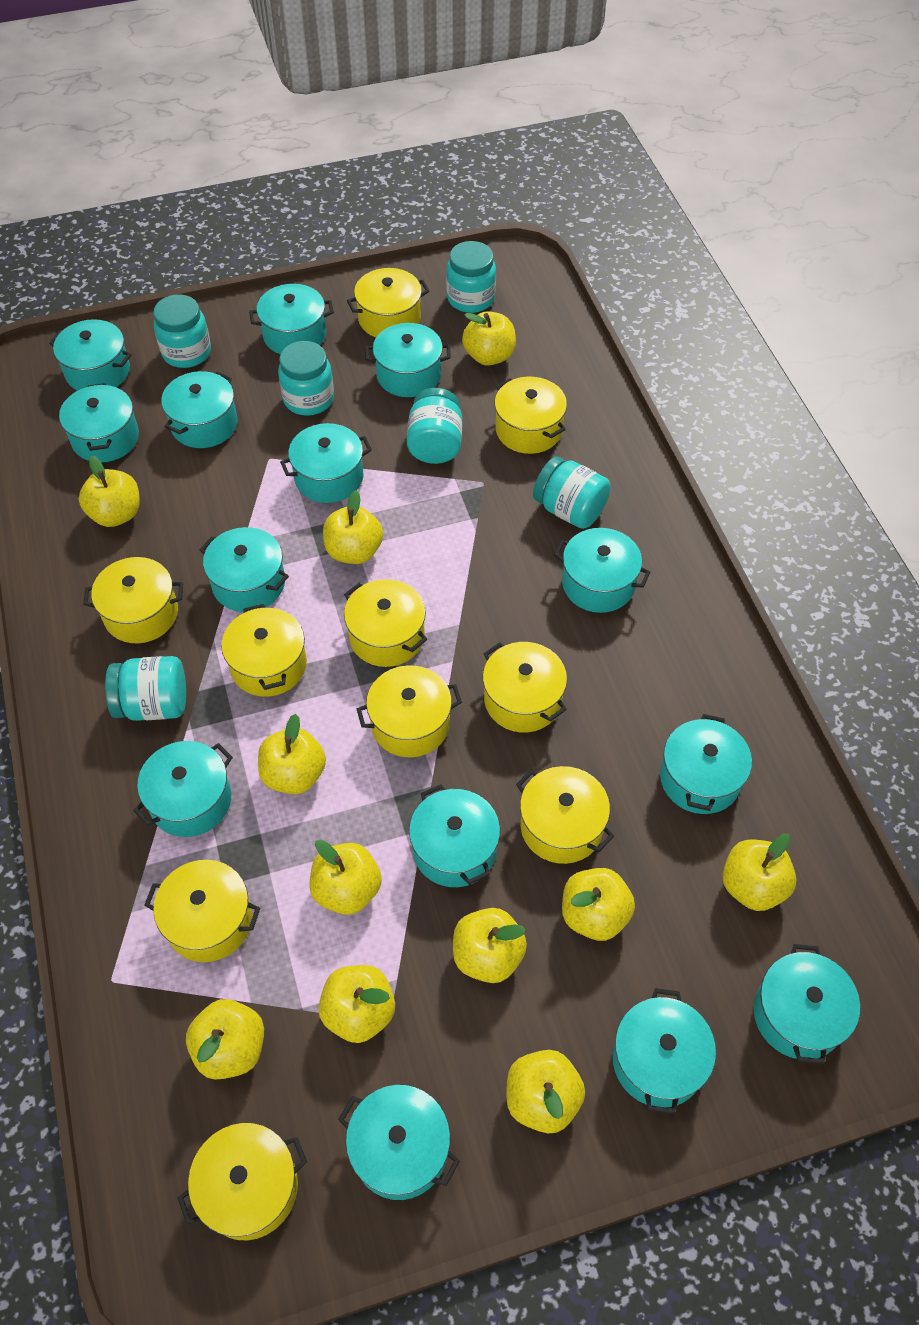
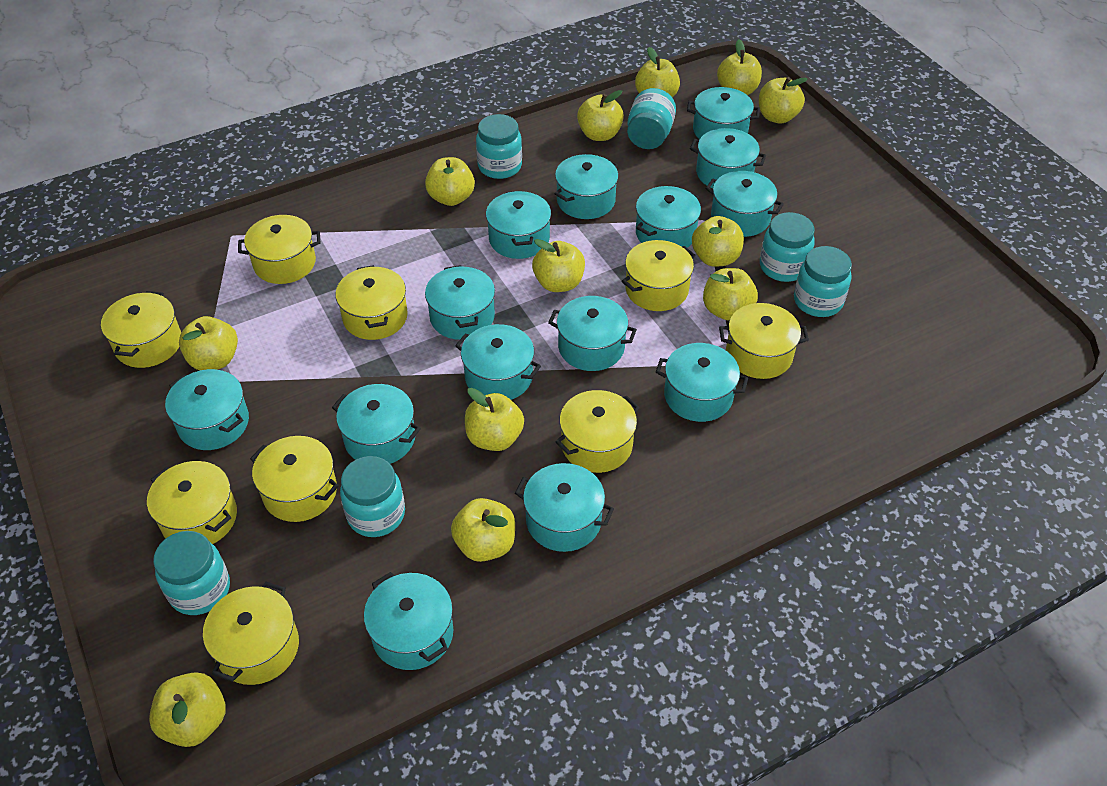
yellow apple: [79,456,140,527] [186,999,264,1079] [258,714,326,794] [310,840,382,915] [318,965,395,1043] [323,490,383,564] [453,908,527,983] [462,311,516,366] [506,1050,585,1133] [562,868,635,941] [722,834,797,911] = 11 -> [149,672,226,747] [179,316,238,370] [425,157,475,206] [451,498,515,562] [465,388,524,451] [532,239,585,292] [577,90,624,141] [635,47,680,97] [692,216,744,267] [703,268,758,321] [717,40,762,95] [759,77,807,124] = 12
yellow pot: [83,557,183,643] [144,860,260,962] [178,1123,307,1240] [221,604,307,697] [344,579,427,667] [347,268,429,337] [357,665,462,757] [483,642,567,732] [495,377,567,454] [516,766,614,864] = 10 -> [101,291,181,368] [147,461,237,544] [203,582,299,685] [238,215,320,284] [250,436,339,522] [335,265,408,340] [556,390,640,473] [622,240,696,311] [719,303,809,379] = 9

